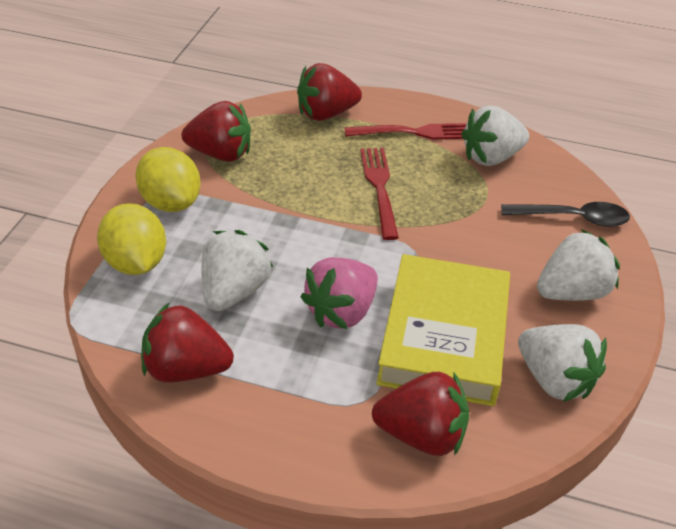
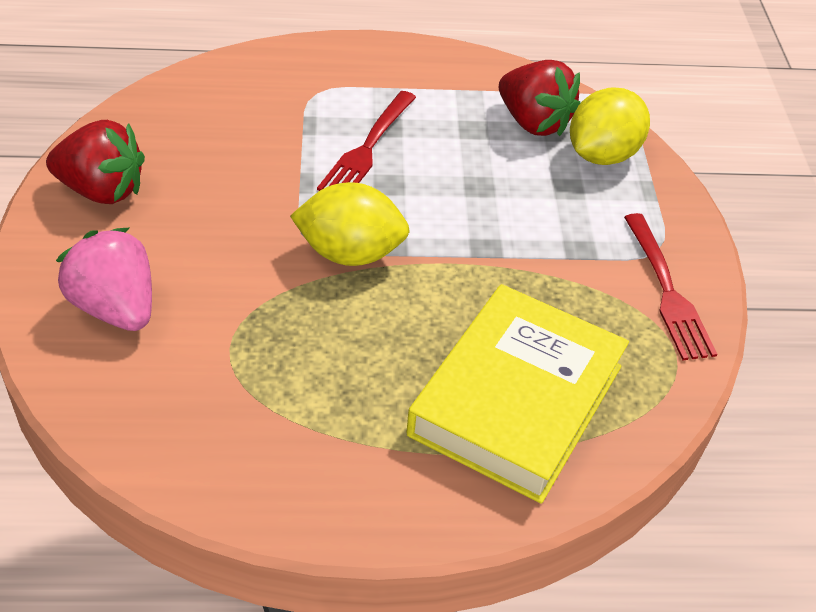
black spoon: [501,202,630,227] = 1 -> none = 0
red strawberry: [141,303,234,383] [182,101,251,162] [297,63,362,121] [372,372,469,456] = 4 -> [46,120,145,204] [499,60,581,136] = 2
white strawberry: [202,230,273,311] [461,106,529,166] [518,324,607,402] [537,229,620,301] = 4 -> none = 0

